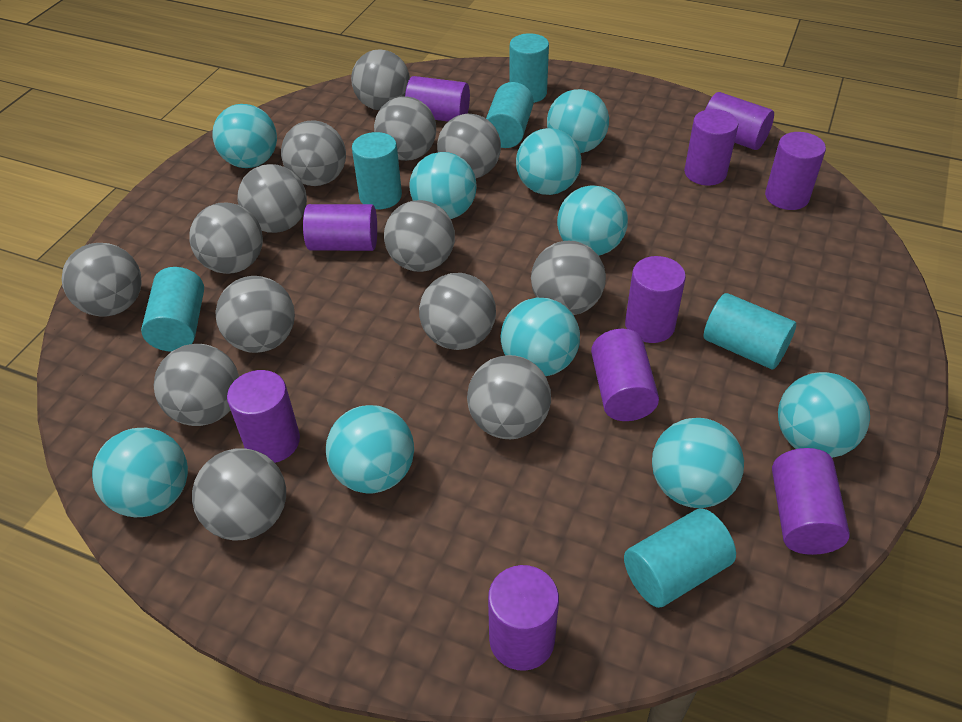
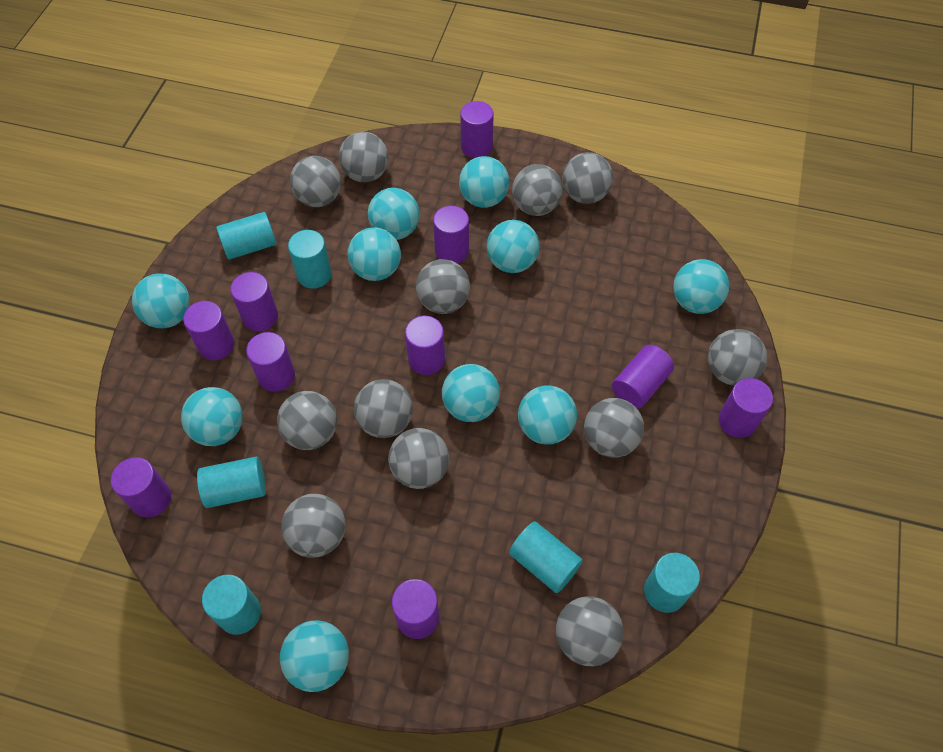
grey ball: [62,243,142,316] [153,344,239,426] [189,203,263,274] [192,448,286,541] [215,276,295,353] [237,164,307,233] [281,120,346,186] [351,49,410,110] [374,96,436,161] [384,200,455,272] [419,273,496,350] [437,114,501,178] [467,355,551,439] [531,241,606,315] = 14 -> [277,391,337,450] [281,494,345,558] [290,156,341,207] [339,132,389,182] [354,379,413,438] [388,428,449,489] [416,259,470,314] [512,164,563,216] [556,596,623,666] [562,152,613,204] [584,398,644,458] [708,329,767,386] = 12

